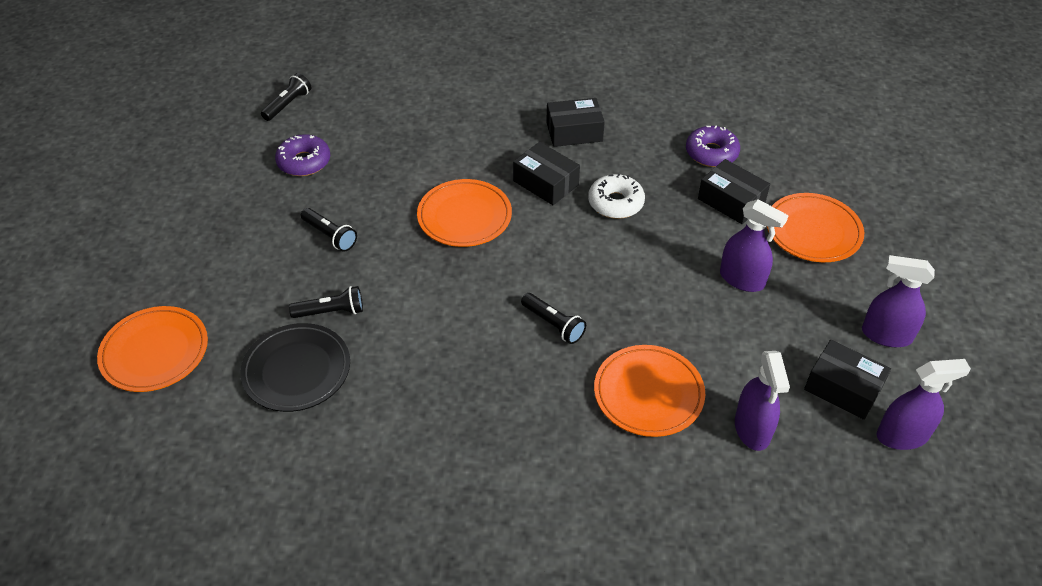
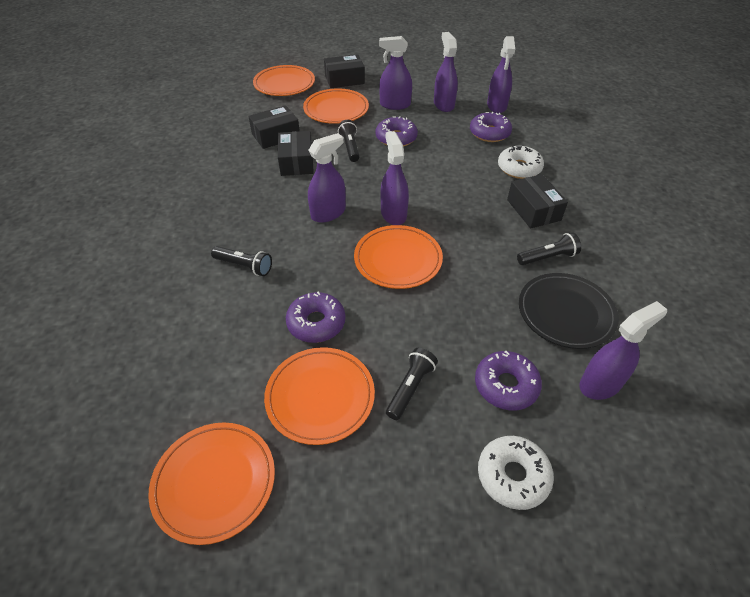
orange plate: [97,306,208,392] [417,179,512,247] [594,345,705,437] [767,193,864,262] = 4 -> [148,423,275,545] [253,65,315,96] [264,347,375,445] [303,88,369,124] [354,225,443,289] = 5
purple donut: [275,134,330,176] [686,125,740,167] = 2 -> [286,291,346,343] [375,117,418,147] [470,112,512,142] [475,351,542,410] = 4
purple spray bottle: [720,199,789,292] [735,351,790,451] [862,255,935,347] [877,359,971,450] = 4 -> [308,133,346,223] [379,36,412,110] [381,131,409,225] [434,32,458,112] [487,36,515,113] [579,301,667,400] = 6
white donut: [588,174,645,219] = 1 -> [478,436,554,510] [498,146,544,179] = 2

